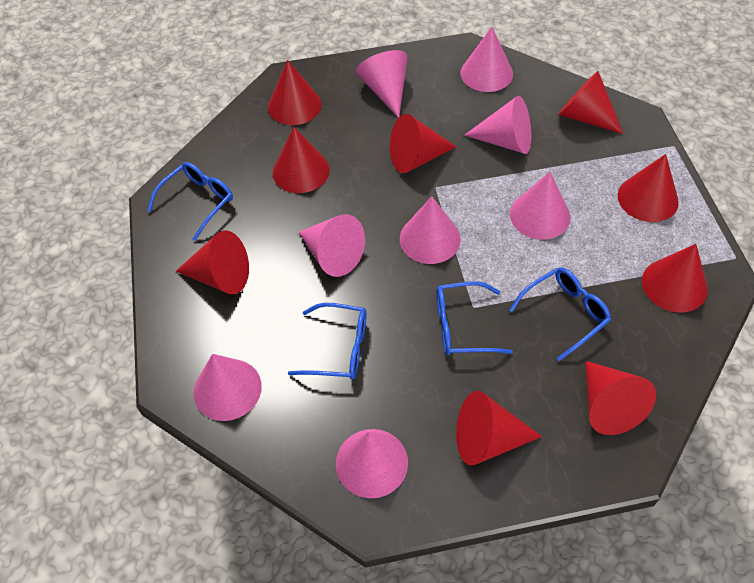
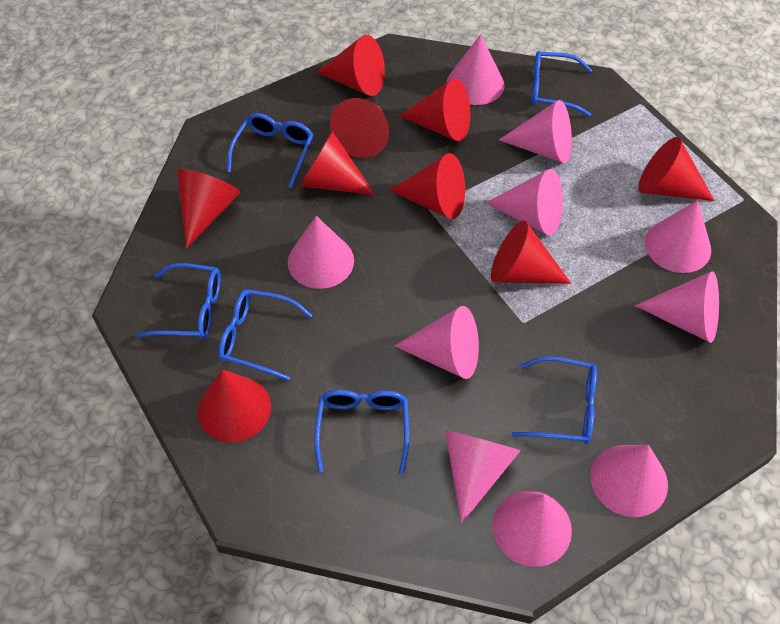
blue glasses: [147,162,233,241] [288,303,367,379] [437,281,513,355] [509,267,611,361] = 4 -> [136,263,220,339] [218,289,313,381] [227,113,313,188] [314,390,409,474] [512,356,597,444] [531,51,592,117] = 6
pink cone: [193,354,262,421] [299,214,365,277] [336,429,408,498] [356,50,408,118] [400,196,461,264] [460,27,513,92] [464,96,531,154] [510,172,570,240] = 8 -> [288,216,354,289] [394,306,479,379] [445,430,521,524] [446,34,505,105] [486,169,563,236] [492,491,572,567] [499,100,572,163] [590,445,668,517] [635,271,719,343] [645,200,711,273] = 10

